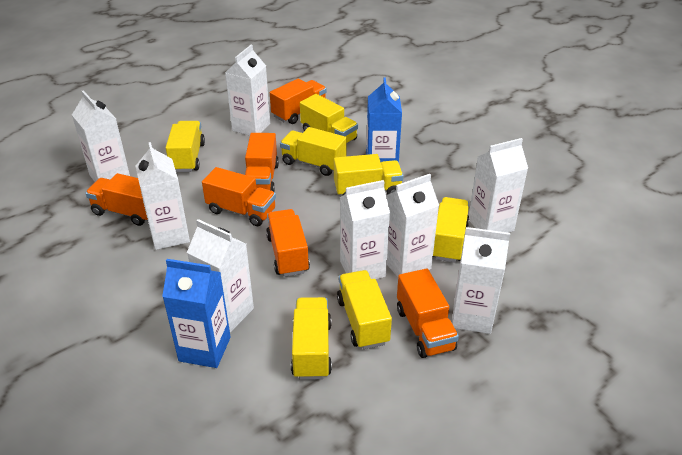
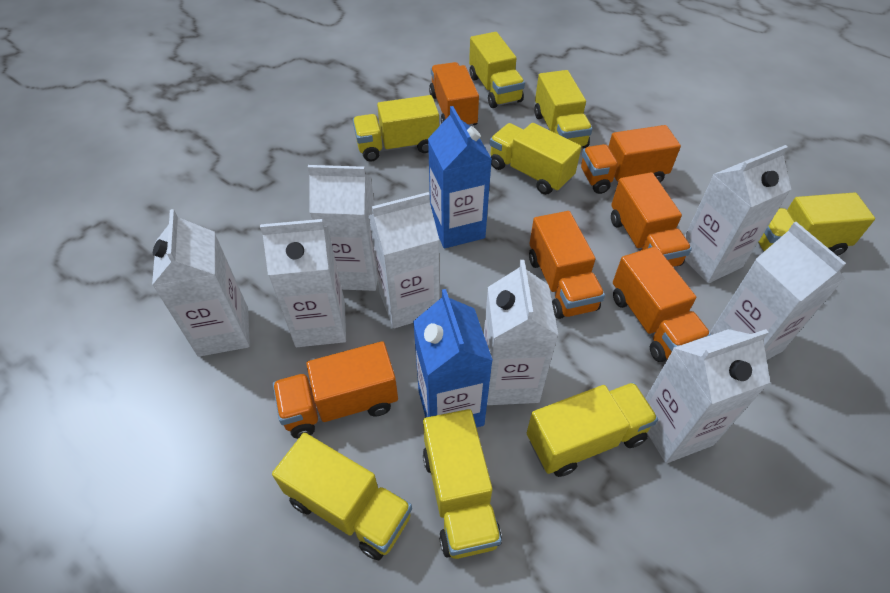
yellow truck: [166,121,205,172] [280,127,347,176] [291,297,332,380] [300,94,358,143] [334,154,403,196] [337,270,392,349] [433,197,469,262] = 7 -> [272,433,412,560] [353,95,439,161] [423,409,502,559] [469,32,525,108] [490,123,581,195] [527,382,658,477] [534,70,592,148] [758,192,875,256] = 8

